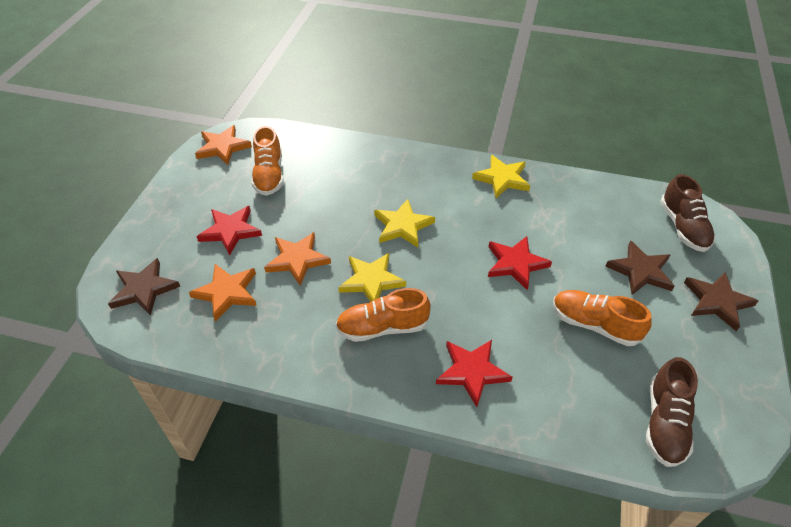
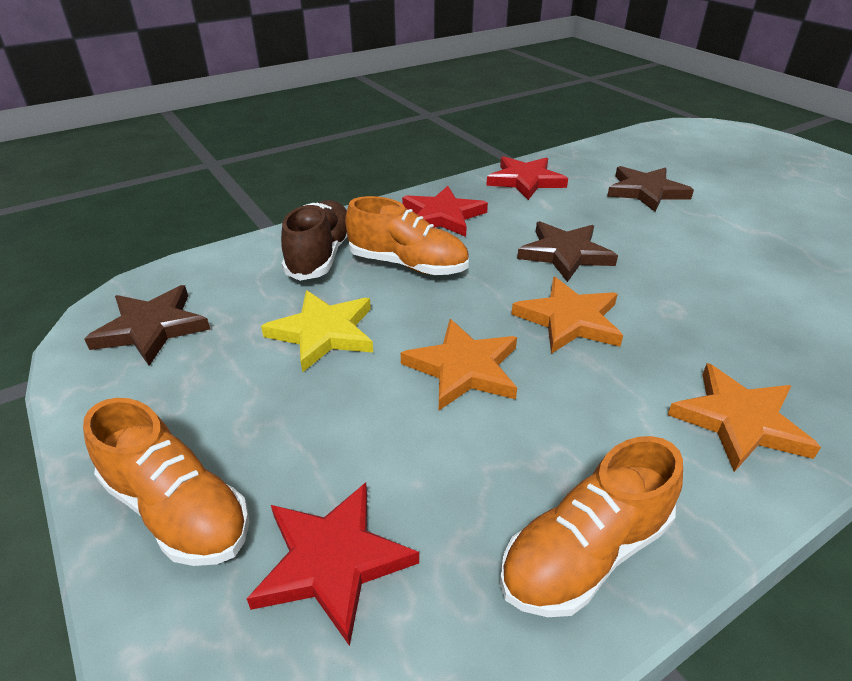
brown shoe: [646,357,698,467] [660,174,715,252] = 2 -> [281,200,348,281] = 1
yellow star: [338,253,406,302] [374,199,435,247] [472,155,530,198] = 3 -> [261,290,373,373] = 1

